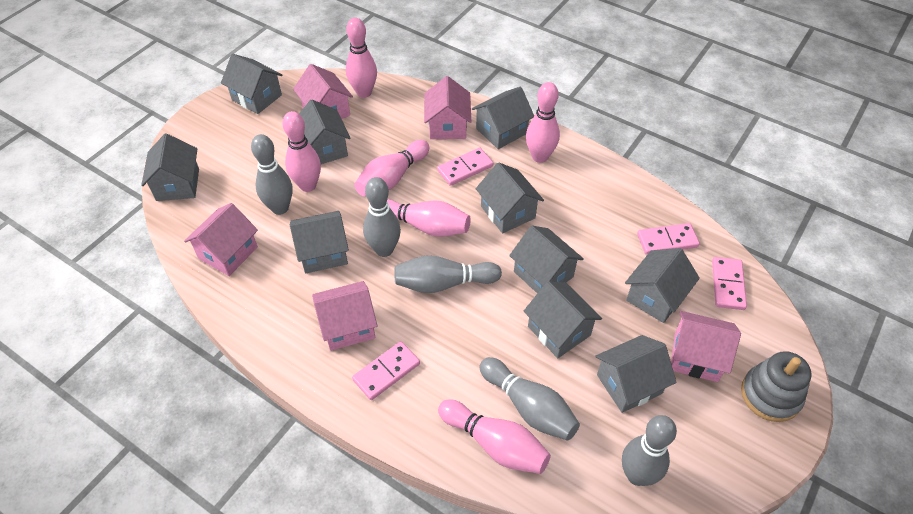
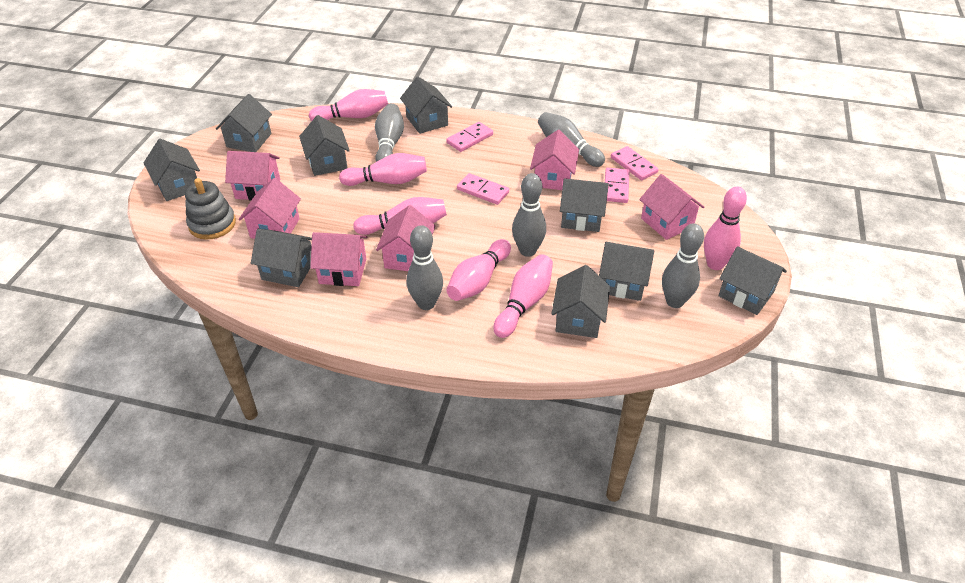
grey house: [141,133,199,201] [221,54,282,114] [290,211,349,273] [299,100,350,164] [472,87,534,149] [476,163,544,233] [509,226,584,294] [524,281,602,358] [595,335,677,413] [625,248,700,323] = 10 -> [144,139,200,201] [216,94,272,152] [251,229,312,287] [299,115,350,176] [400,77,452,134] [551,265,610,338] [560,178,609,232] [599,242,654,301] [718,246,787,315] = 9
pink house: [184,203,258,276] [293,64,353,119] [312,281,377,351] [424,76,471,139] [671,311,741,382] = 5 -> [225,151,280,200] [239,178,301,239] [310,232,367,286] [376,205,435,271] [530,130,579,190] [639,174,704,240] = 6

